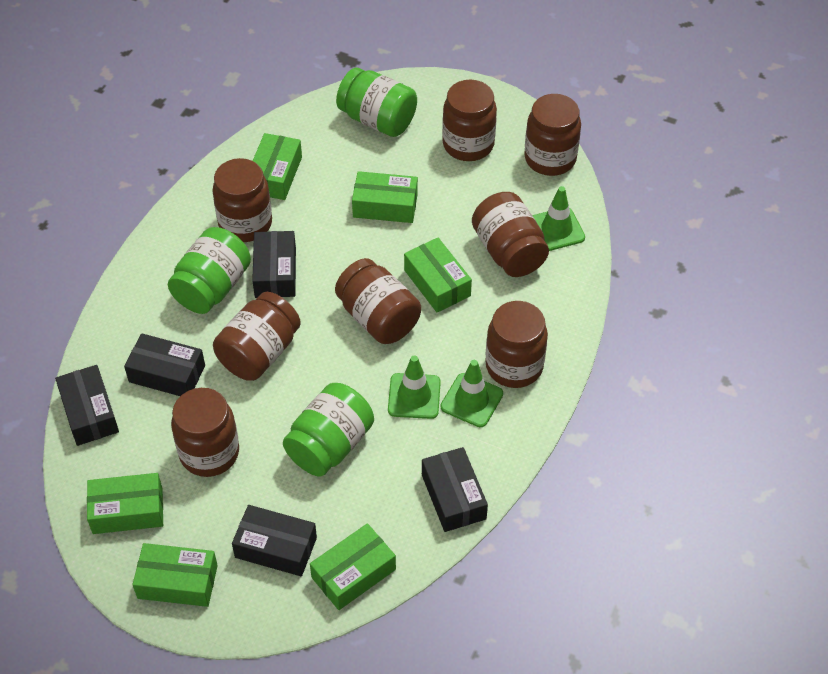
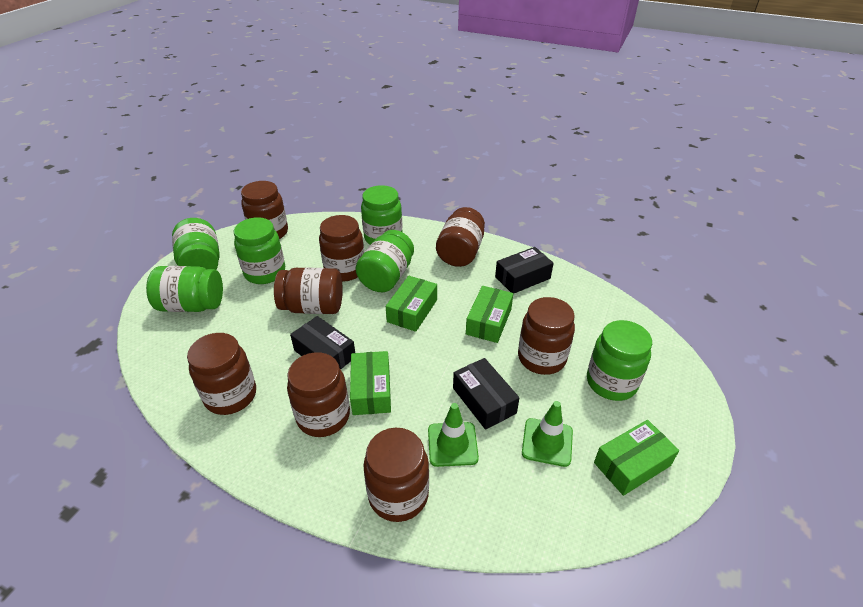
black box: [55,365,119,446] [124,333,205,396] [232,505,317,576] [252,231,296,298] [422,447,488,532] = 5 -> [290,316,355,369] [453,358,520,430] [495,247,554,294] = 3
green box: [87,473,163,534] [132,543,218,607] [253,133,302,200] [310,523,396,610] [352,171,418,223] [404,238,472,313] = 6 -> [350,351,391,415] [386,276,437,332] [466,286,513,343] [594,420,679,496] = 4
green jar: [168,227,251,314] [283,383,374,477] [336,68,417,137] = 3 -> [146,266,223,312] [172,218,220,270] [234,217,285,284] [356,230,414,292] [361,185,403,245] [587,320,652,401] = 6
green traffic cone: [388,355,441,419] [440,360,503,427] [532,186,585,251] = 3 -> [428,403,479,467] [522,401,573,467] = 2

